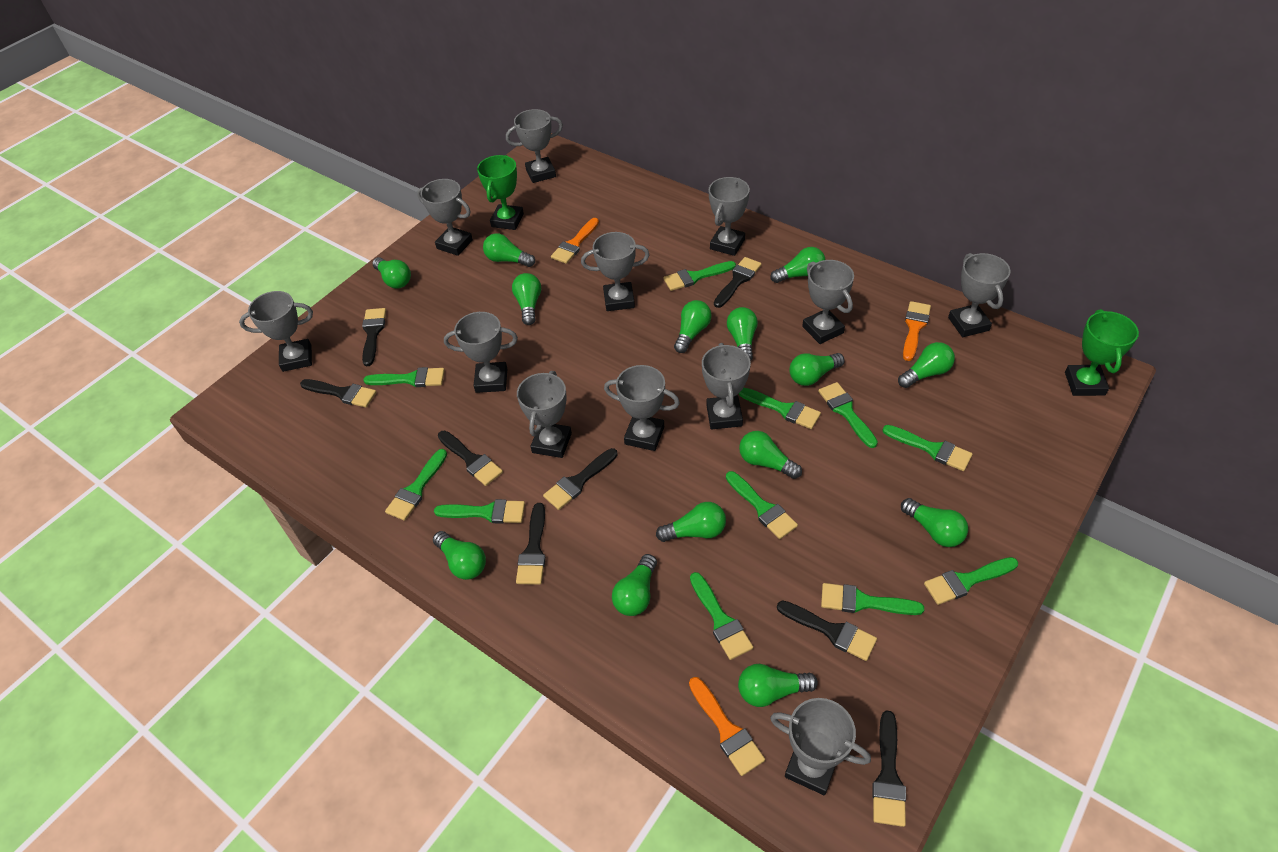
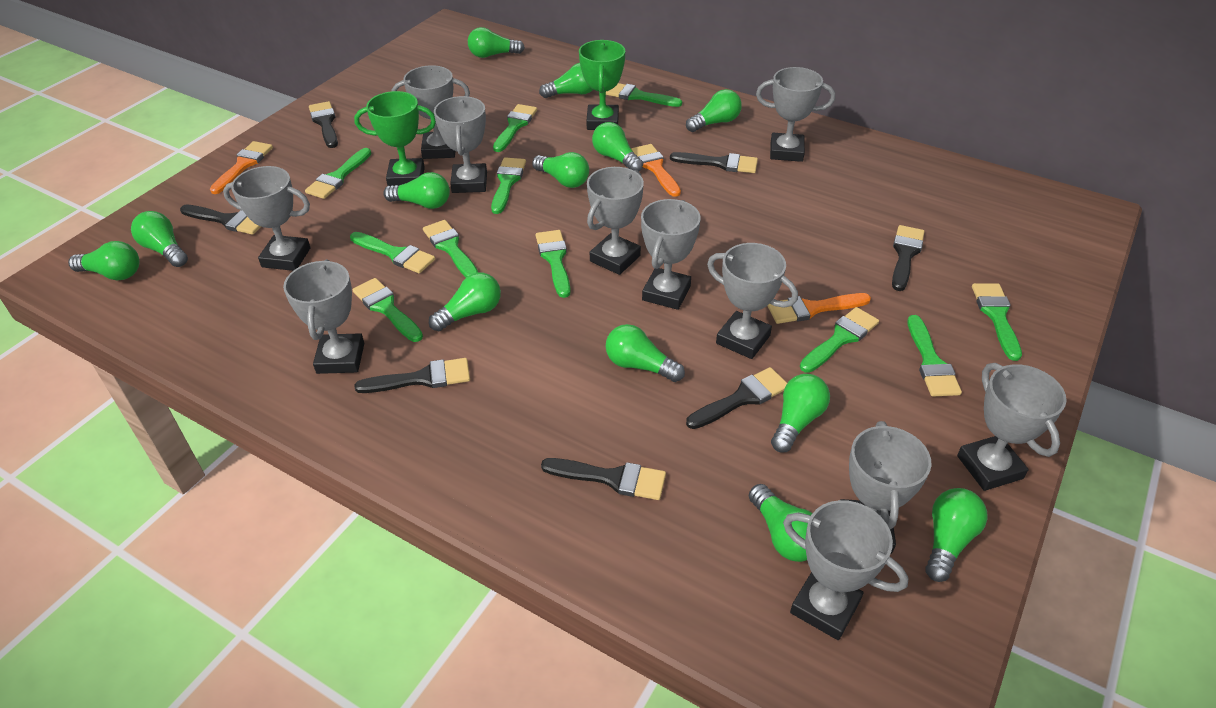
black brush: [300,379,376,408] [362,308,386,366] [438,430,503,486] [516,503,546,585] [543,448,618,510] [714,257,762,308] [777,600,877,661] [872,711,906,827] = 8 -> [180,205,261,235] [309,101,338,148] [355,358,470,393] [541,458,666,500] [670,152,758,173] [686,367,787,429] [892,225,924,291] = 7
green light bulb: [372,257,411,288] [433,531,486,580] [483,233,535,267] [512,273,541,325] [612,554,657,616] [656,502,726,542] [674,300,712,353] [727,307,758,361] [738,664,818,707] [739,431,802,479] [770,247,825,283] [790,353,845,386] [898,342,955,388] [901,498,968,547] = 14 -> [68,241,140,280] [131,211,188,267] [383,172,450,209] [429,272,501,331] [468,27,525,58] [532,152,589,188] [539,63,594,98] [592,122,643,172] [606,324,685,382] [686,89,742,132] [749,484,813,562] [771,374,830,452] [925,488,988,582] = 13
grey trophy: [239,291,313,372] [417,179,473,256] [444,312,518,393] [506,109,563,183] [517,371,572,458] [581,232,649,311] [604,365,680,451] [702,343,751,429] [709,177,750,256] [770,698,871,795] [802,260,854,344] [948,253,1011,337] = 12 -> [223,166,311,271] [283,259,364,374] [392,65,470,159] [434,96,487,193] [587,167,644,275] [641,199,701,310] [707,243,798,359] [756,67,835,162] [783,500,909,640] [841,421,932,554] [957,363,1067,491] = 11

